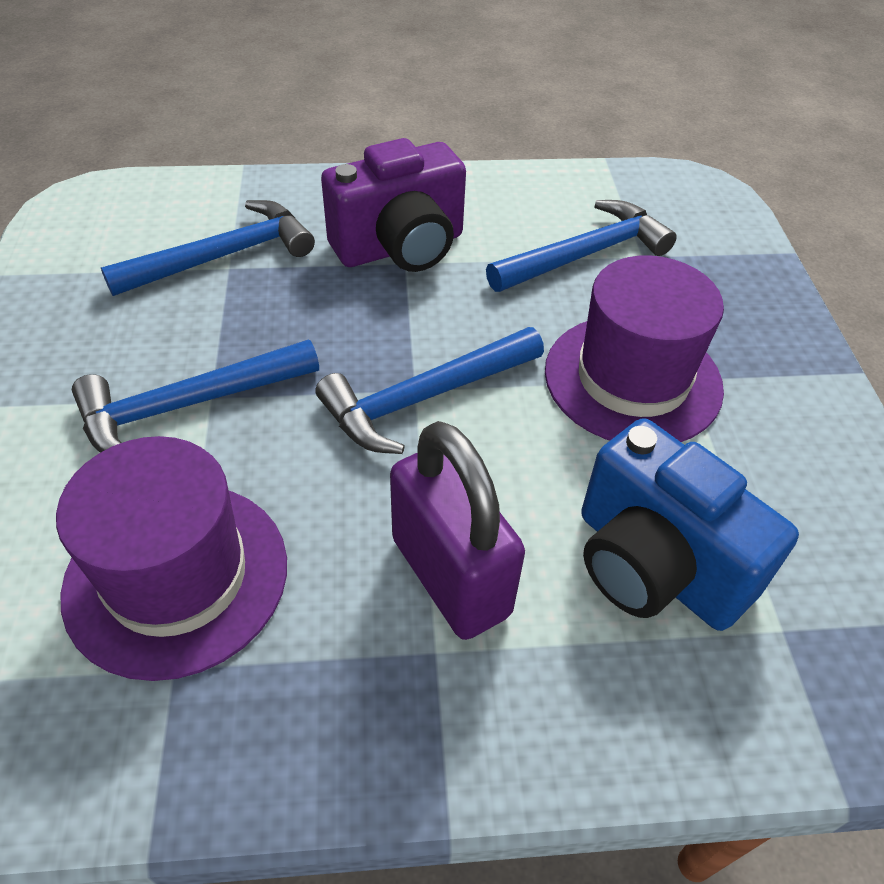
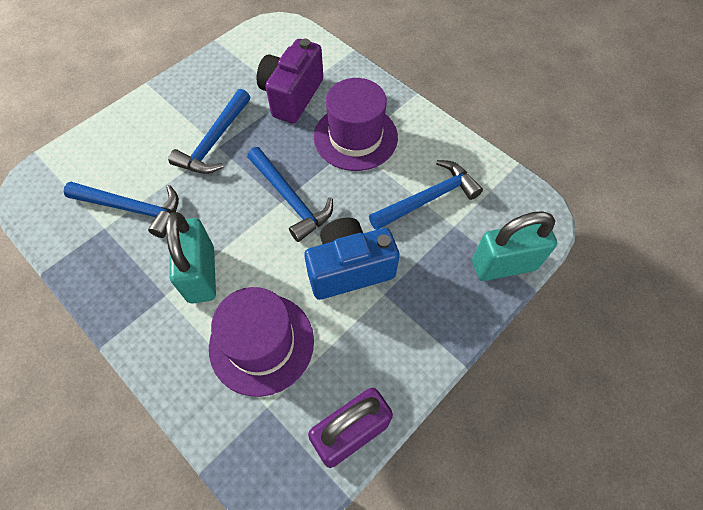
turquoise padlock: none = 0 -> [166,212,216,303] [472,211,557,281] = 2

